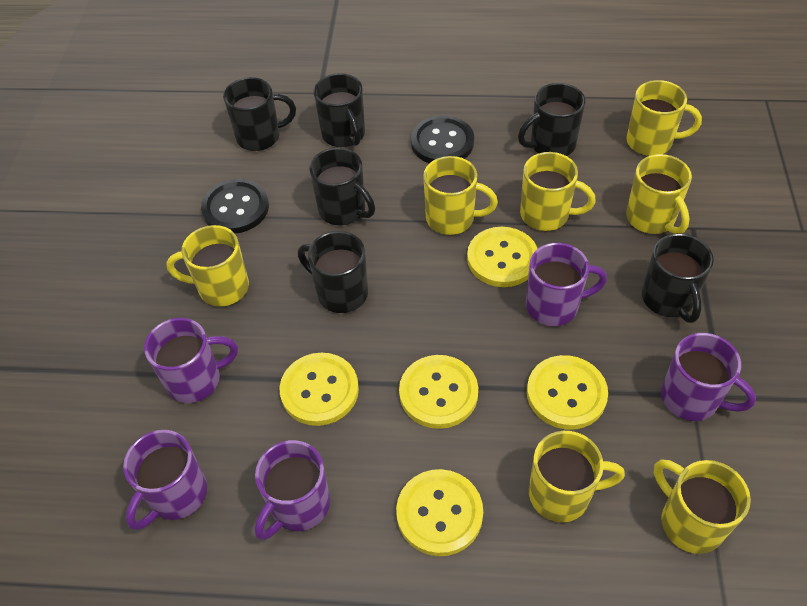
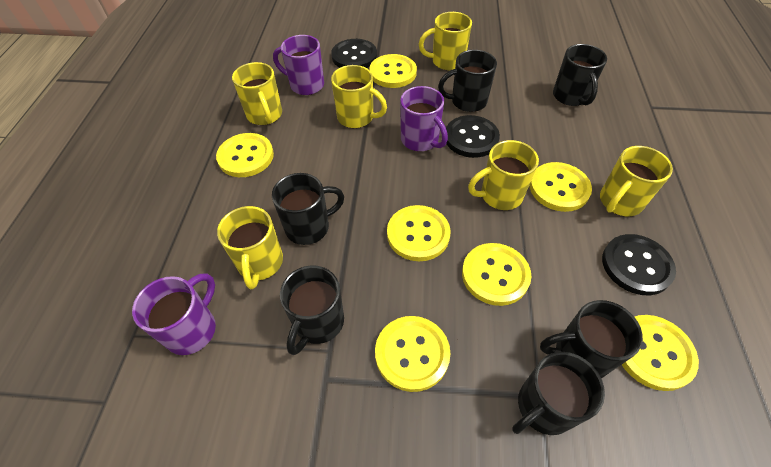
black button: [201,179,269,234] [411,116,474,163] = 2 -> [331,39,377,68] [446,115,500,158] [602,234,676,295] = 3
purple mug: [123,430,207,530] [144,318,238,403] [255,440,330,540] [526,243,607,326] [661,333,756,421] = 5 -> [132,273,216,355] [273,35,324,95] [400,86,448,151] = 3
yellow button: [280,353,359,426] [396,469,483,556] [399,355,478,429] [467,227,538,287] [527,355,608,430] = 5 -> [216,133,274,177] [369,54,417,88] [375,316,450,392] [387,205,451,261] [462,243,531,306] [530,162,592,212] [622,315,699,391] = 7
yellow mug: [166,225,249,307] [423,156,498,235] [520,152,596,231] [529,431,625,522] [626,80,702,156] [626,154,692,234] [654,460,751,554] = 7 -> [217,206,283,289] [232,62,282,125] [331,65,387,128] [419,12,472,70] [468,140,539,210] [600,146,673,216] = 6

